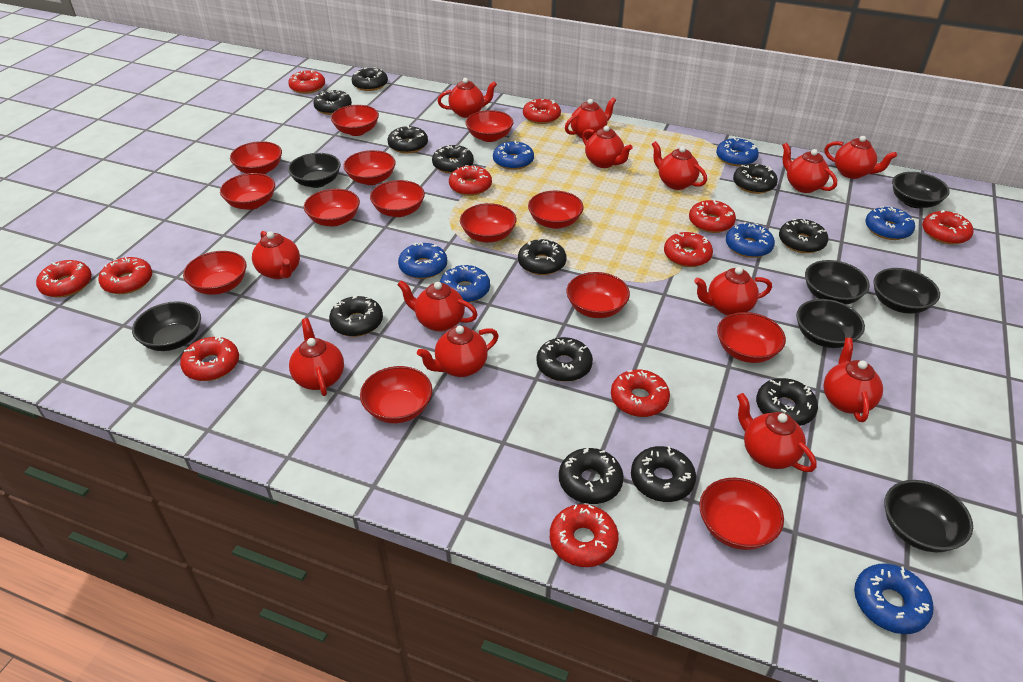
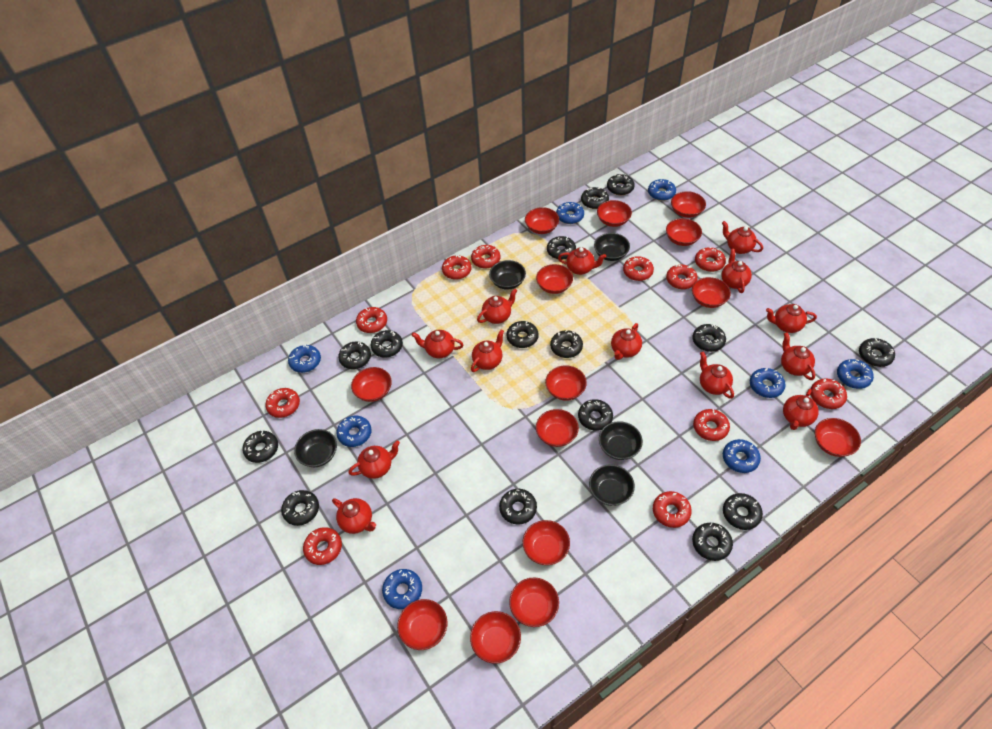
black bowl: [132,302,201,351] [288,153,341,188] [796,299,865,348] [805,260,870,305] [873,268,940,314] [884,480,973,552] [892,172,950,208] = 7 -> [294,429,337,467] [489,260,526,290] [589,464,635,506] [594,233,630,261] [599,421,643,460] = 5
black donut: [313,90,352,115] [329,295,383,337] [352,67,388,91] [388,125,428,154] [432,145,474,174] [518,238,567,275] [537,337,593,382] [559,448,624,504] [631,446,696,502] [733,164,778,194] [756,378,818,426] [779,219,828,253] = 12 -> [242,431,278,463] [281,490,319,526] [338,341,371,369] [371,330,403,358] [499,489,537,524] [507,321,539,348] [547,236,576,260] [550,330,583,358] [578,399,613,431] [581,187,609,209] [607,174,635,195] [692,523,733,561] [693,324,726,352] [723,493,763,530] [859,338,895,367] = 15
blue donut: [398,242,447,279] [440,265,490,303] [493,140,534,170] [716,137,759,166] [726,222,775,258] [854,563,934,634] [865,207,915,240] = 7 -> [288,345,321,373] [336,415,371,447] [382,569,422,609] [556,202,584,224] [648,179,676,201] [723,439,761,473] [750,368,786,398] [837,359,874,389] = 8

